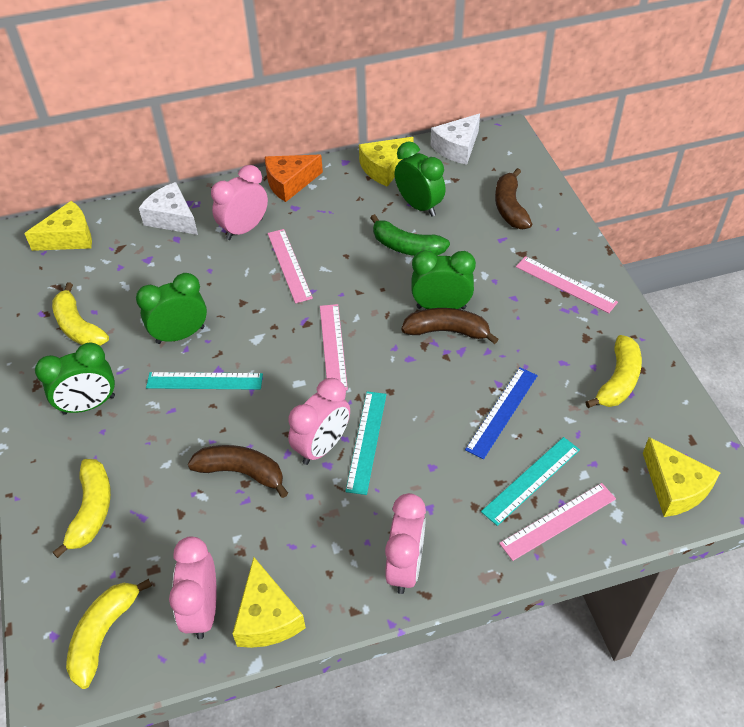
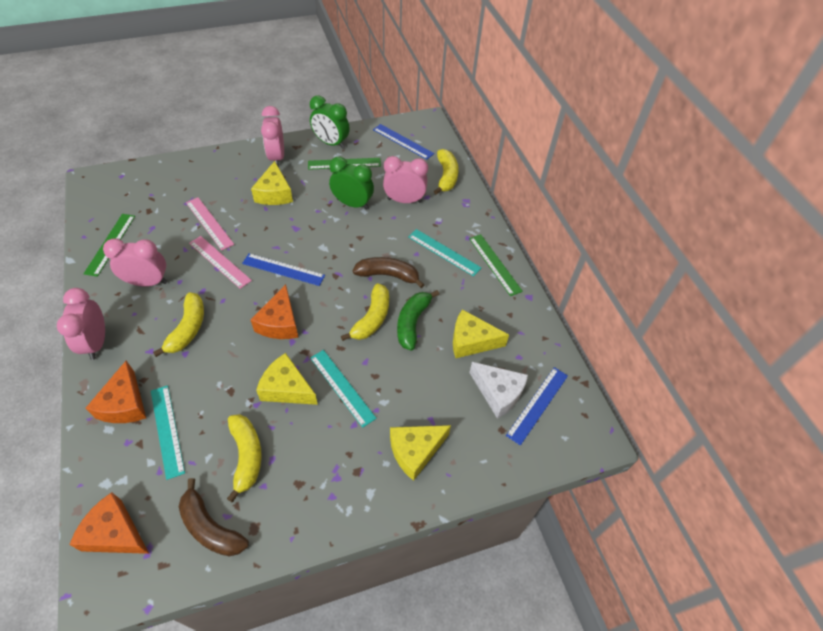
blue ruler: [465,367,538,459] = 1 -> [242,253,325,286] [373,124,434,160] [506,367,568,445] = 3
brown banana: [188,445,288,498] [401,308,498,344] [495,168,532,229] = 3 -> [179,478,249,556] [353,257,424,288] = 2
green clock: [35,342,115,415] [136,273,207,344] [395,141,446,217] [411,250,476,309] = 4 -> [310,95,350,149] [329,157,374,210] = 2
green ruler: none = 0 -> [84,214,135,277] [308,158,381,170] [469,234,523,296] = 3
orange cheese: [265,155,323,202] = 1 -> [69,492,149,554] [86,361,146,423] [250,284,299,339] = 3
pink ruler: [267,229,313,303] [320,304,348,390] [499,483,616,561] [516,256,618,313] = 4 -> [186,197,234,251] [189,236,252,289] = 2
white cheese: [139,182,198,235] [431,113,480,165] = 2 -> [469,362,528,419] = 1

